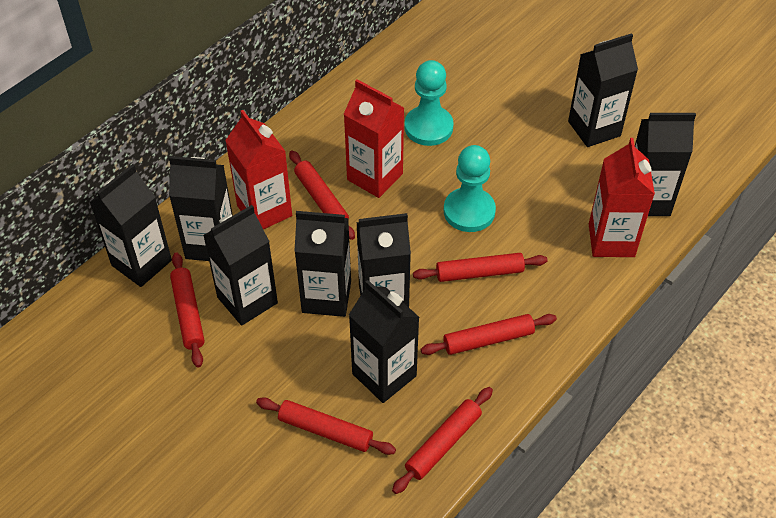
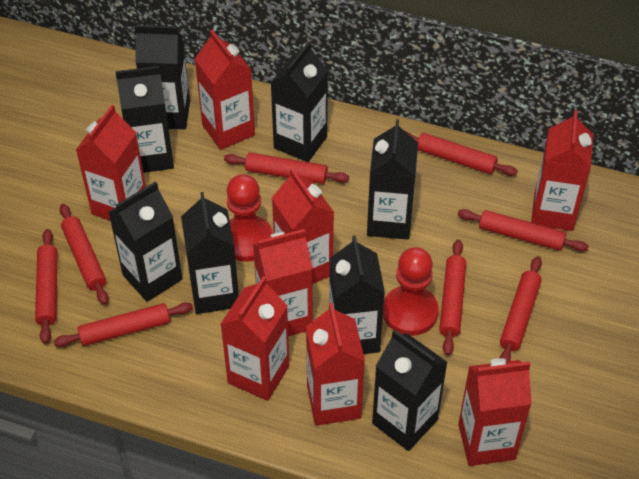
red carton: [225,110,292,229] [344,79,404,198] [589,138,655,257] = 3 -> [76,105,146,221] [195,30,255,150] [220,276,289,401] [253,229,313,336] [272,168,334,284] [306,303,365,426] [458,358,532,466] [531,110,593,231] = 8
red pawn: none = 0 -> [227,174,273,262] [383,247,439,336] = 2
red rolling pin: [170,252,205,368] [256,397,396,455] [289,151,355,240] [392,387,493,494] [413,253,548,282] [421,314,557,355] = 6 -> [35,229,57,344] [53,303,193,347] [59,204,109,305] [224,153,349,184] [405,131,518,176] [439,240,466,355] [458,209,589,252] [500,256,542,362] = 8
turquoise pawn: [405,60,454,146] [444,145,496,232] = 2 -> none = 0

